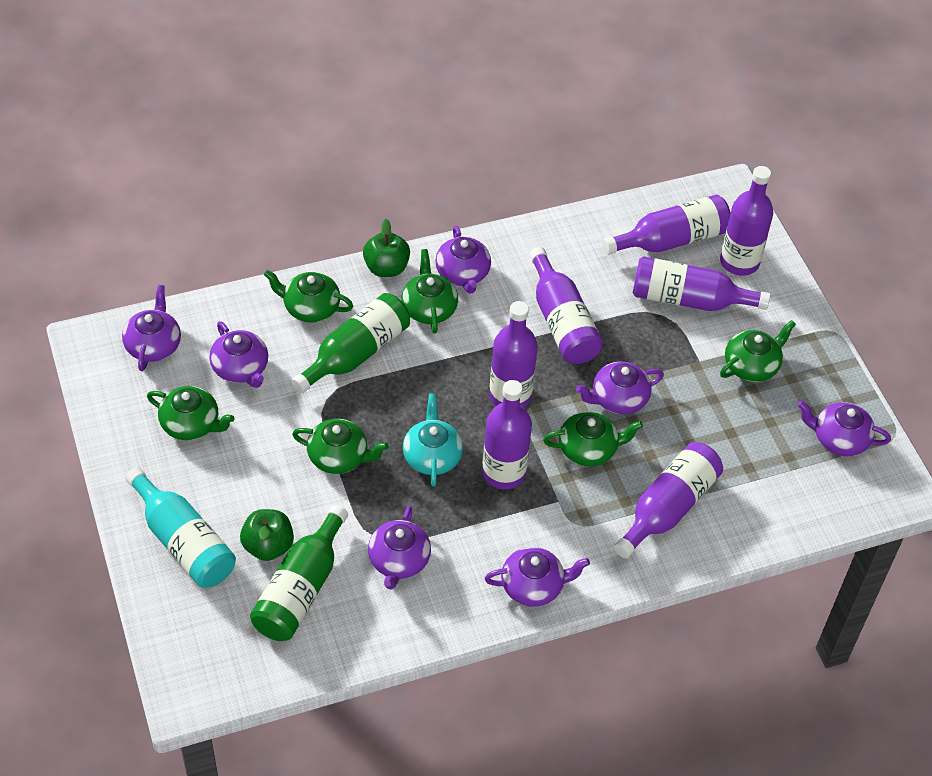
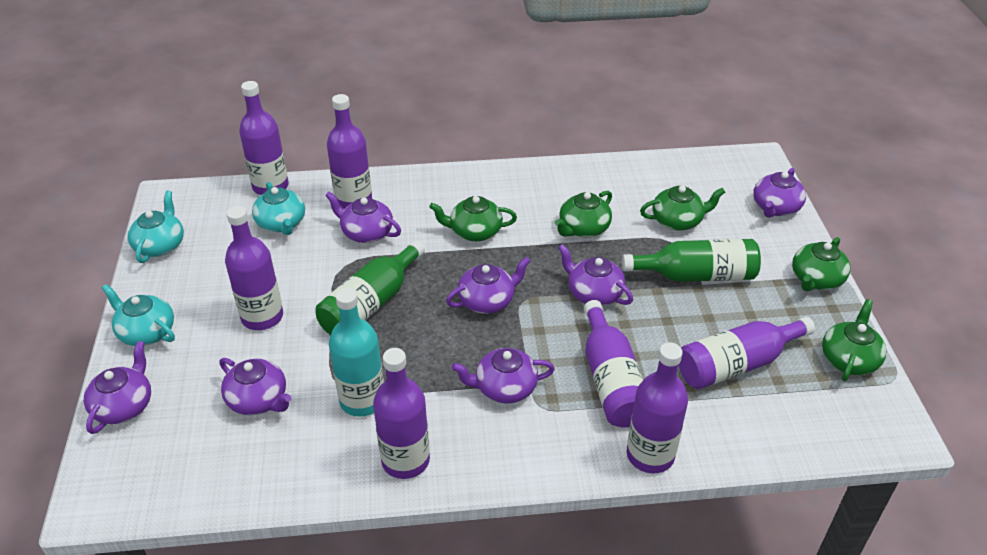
green apple: [240,509,294,561] [363,219,410,277] = 2 -> none = 0
green teapot: [147,386,234,440] [264,270,353,323] [292,419,388,474] [402,249,458,333] [543,412,643,466] [720,320,796,382] = 6 -> [429,196,517,241] [555,191,612,237] [640,185,725,230] [792,237,850,291] [822,299,886,381] = 5
turquoise teapot: [403,393,463,486] = 1 -> [102,284,175,346] [127,191,184,263] [252,182,305,235] = 3

